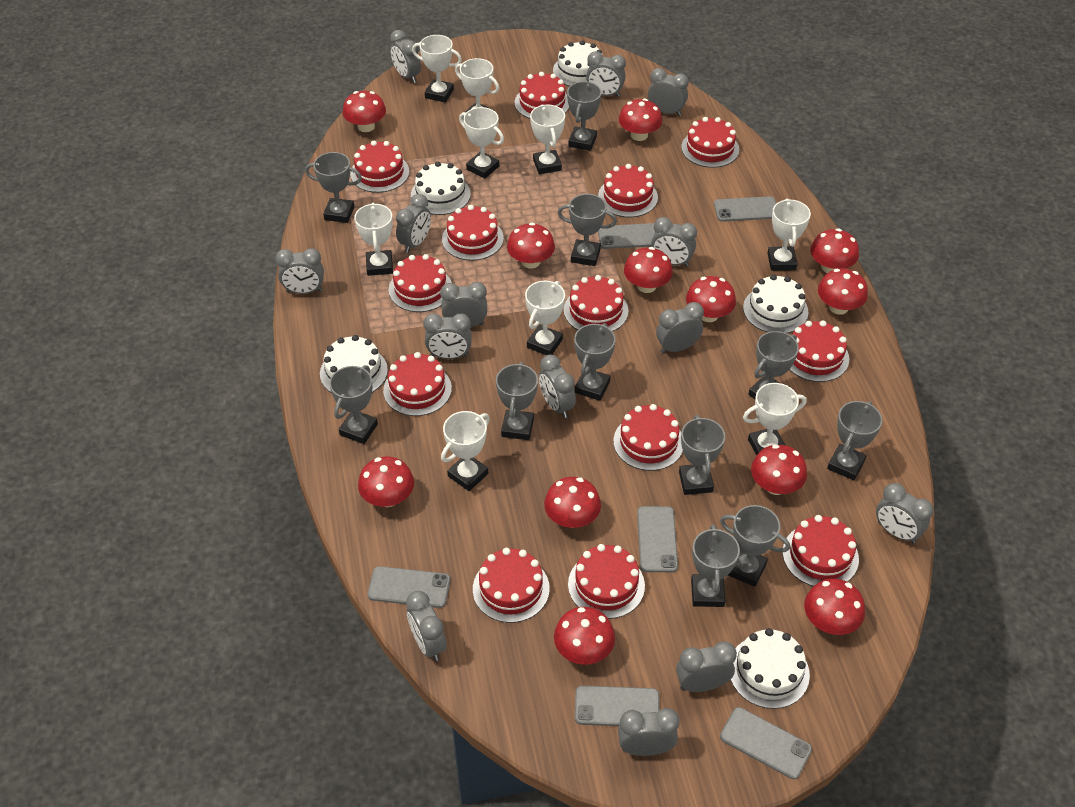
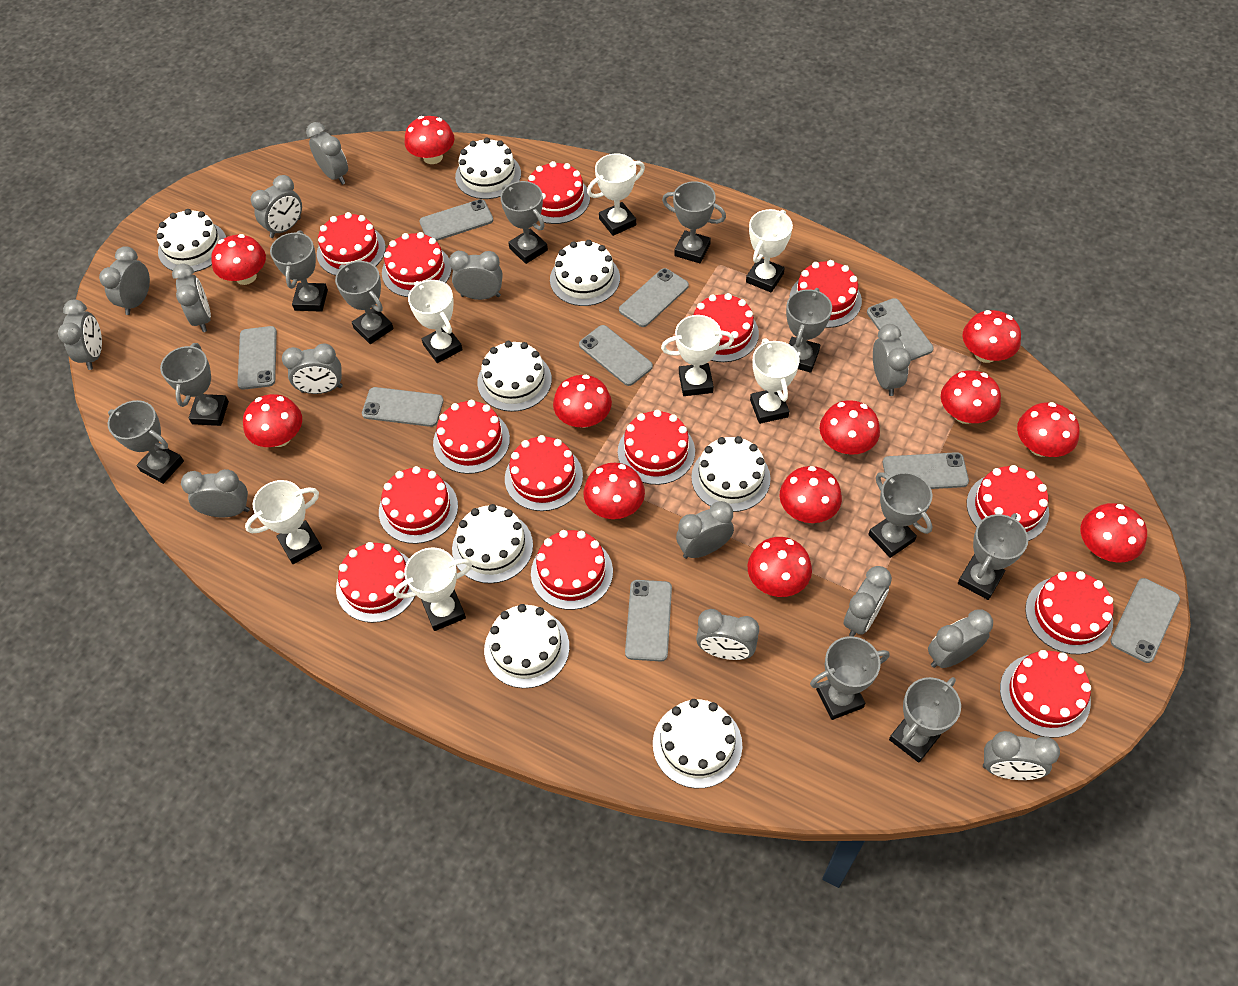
grey phone: [368,566,450,608] [575,686,660,726] [598,223,655,249] [637,506,678,572] [714,196,776,222] [720,707,812,779] = 6 -> [237,326,277,390] [362,387,444,427] [419,199,493,241] [579,325,653,386] [619,268,689,327] [625,580,672,662] [867,298,934,361] [883,452,969,489] [1110,578,1180,663] = 9
red cake: [350,141,409,193] [383,352,452,416] [389,254,452,312] [442,205,504,261] [473,548,550,623] [514,72,569,119] [564,275,628,331] [568,544,645,619] [598,164,658,217] [613,404,683,471] [681,117,739,168] [783,515,859,586] [789,320,849,382] = 13 -> [317,212,386,276] [336,542,415,623] [379,466,458,544] [382,232,451,297] [433,400,510,474] [505,435,583,511] [528,161,590,224] [531,530,613,610] [618,410,695,485] [693,293,759,362] [790,260,862,328] [967,465,1049,541] [1000,650,1091,738] [1025,571,1114,654] = 14
white cake: [320,335,388,392] [411,162,471,215] [553,40,602,86] [731,628,810,709] [743,274,809,333] = 5 -> [157,209,226,272] [452,504,533,584] [455,138,521,199] [477,341,552,412] [484,604,569,688] [550,240,620,306] [653,699,742,788] [691,436,771,512] = 8
white trophy: [354,203,393,276] [412,35,462,103] [441,411,490,491] [455,58,499,118] [459,107,504,179] [525,281,565,355] [530,104,565,174] [743,383,807,456] [768,198,811,271] = 9 -> [245,480,322,564] [394,547,472,631] [408,280,463,363] [587,154,645,236] [661,315,734,396] [746,209,793,293] [750,338,799,424] = 7

